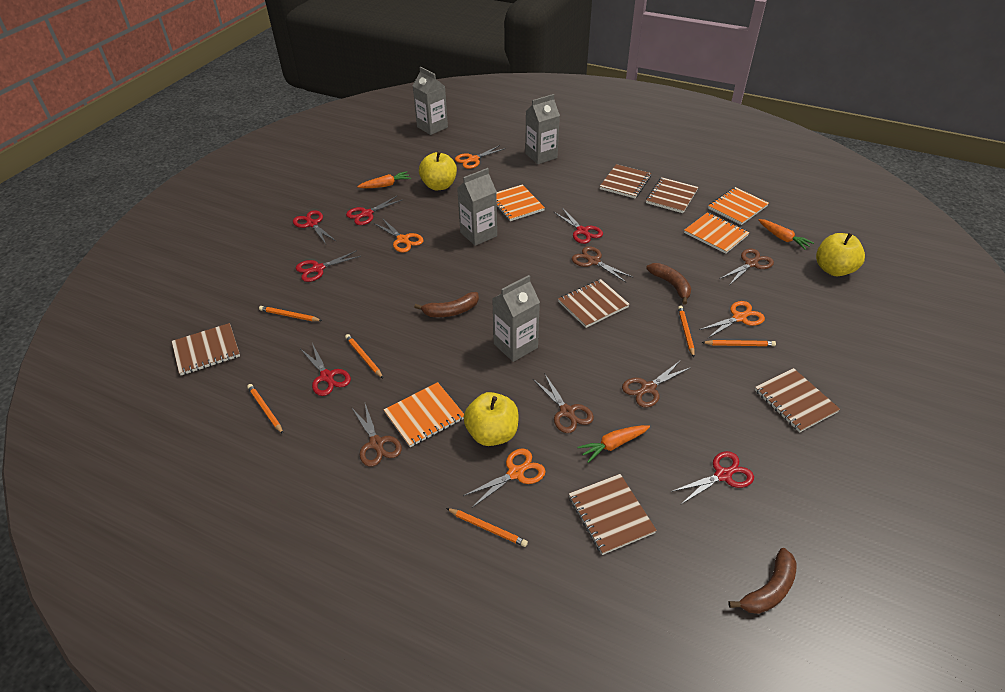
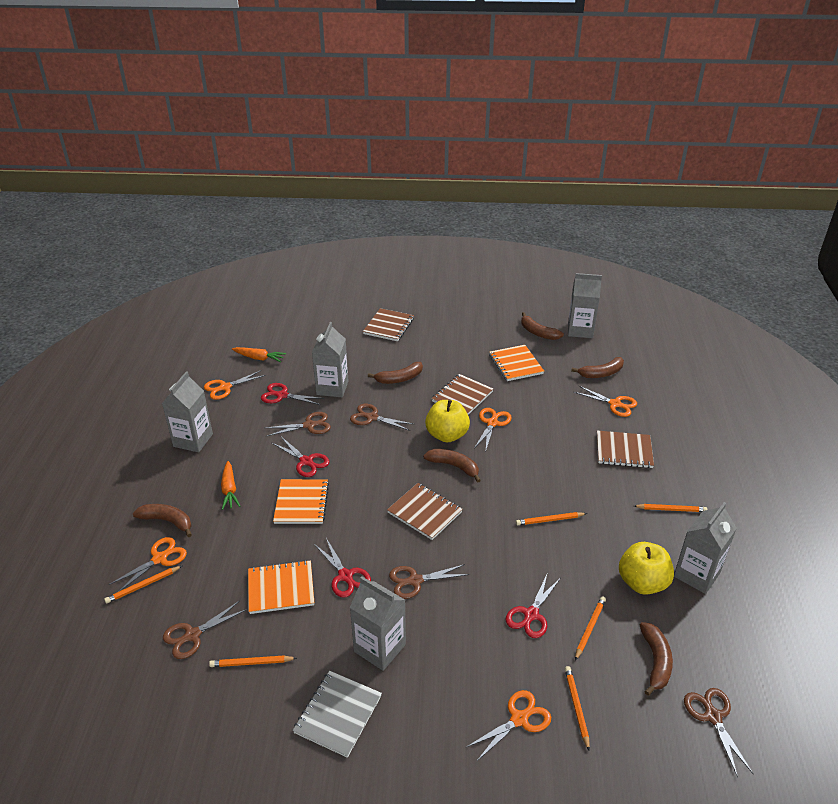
brown banana: [414,292,479,317] [646,263,691,305] [728,548,796,614] = 3 -> [133,504,192,537] [368,362,423,384] [423,449,481,483] [521,312,564,340] [571,357,624,378] [640,622,673,696] = 6
brown notebook: [172,323,240,375] [558,279,630,328] [569,474,657,555] [600,164,651,198] [646,177,698,213] [755,368,840,433] = 6 -> [363,308,414,341] [387,483,463,540] [431,374,493,415] [597,431,654,468] = 4
grey carton: [413,67,448,135] [457,168,497,246] [492,275,540,362] [525,94,560,164] = 4 -> [162,371,213,452] [312,322,349,397] [350,576,406,671] [568,273,602,338] [674,502,737,594] = 5
grey notebook: none = 0 -> [293,671,382,758] = 1
orange carrot: [357,171,411,188] [577,425,650,463] [758,219,814,250] = 3 -> [221,461,240,510] [232,347,286,362] = 2
orange notebook: [384,382,464,447] [496,185,545,221] [684,212,750,254] [708,187,769,225] = 4 -> [248,560,314,614] [273,479,329,524] [489,345,544,381] = 3
orange scissors: [374,218,424,252] [455,145,506,169] [463,448,546,508] [699,301,765,339] = 4 -> [109,537,187,592] [204,370,266,400] [467,690,551,762] [475,408,512,449] [574,385,637,417] = 5
red scissors: [293,210,336,244] [296,251,361,282] [301,343,351,396] [346,196,403,225] [554,208,603,244] [671,451,754,504] = 6 -> [261,383,324,405] [272,437,329,477] [314,538,371,598] [506,572,560,638] = 4
yellow apple: [419,151,457,190] [464,392,519,446] [816,233,865,276] = 3 -> [425,400,470,442] [619,542,674,595] = 2

